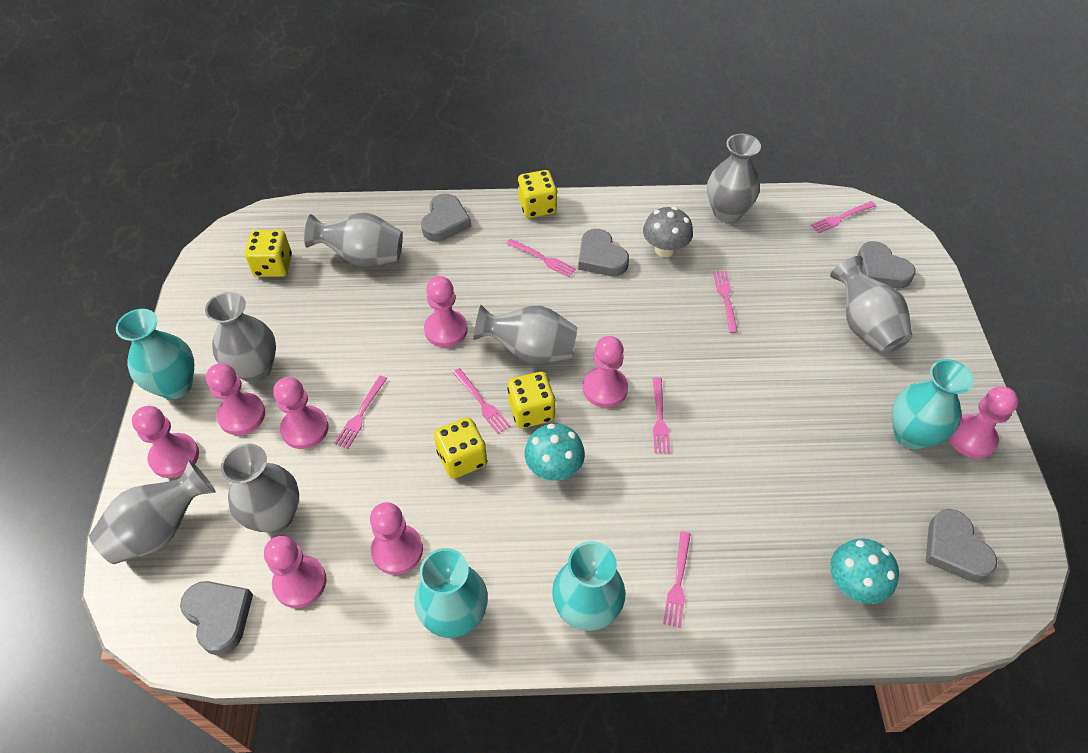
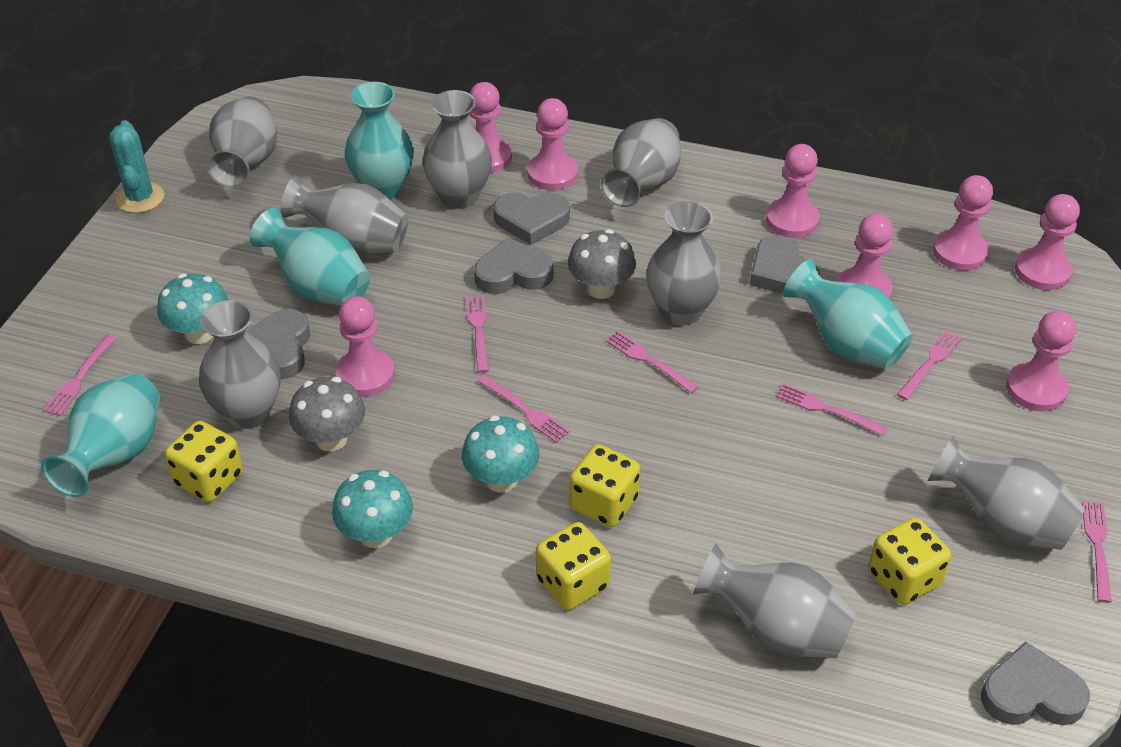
grey mushroom: [643,207,693,257] = 1 -> [289,377,365,452] [568,229,636,299] = 2
grey vase: [89,460,216,564] [205,292,276,382] [221,443,299,533] [304,213,403,267] [473,305,578,364] [707,134,761,222] [830,256,913,354] = 7 -> [199,300,281,429] [207,96,277,188] [281,175,408,254] [423,90,492,209] [601,118,681,207] [646,201,722,326] [693,543,857,658] [927,435,1085,550] = 8
turquoise cactus: none = 0 -> [109,120,164,213] = 1
turquoise mushroom: [525,424,585,480] [830,538,899,604] = 2 -> [157,273,228,344] [332,470,413,548] [462,415,539,492] = 3

